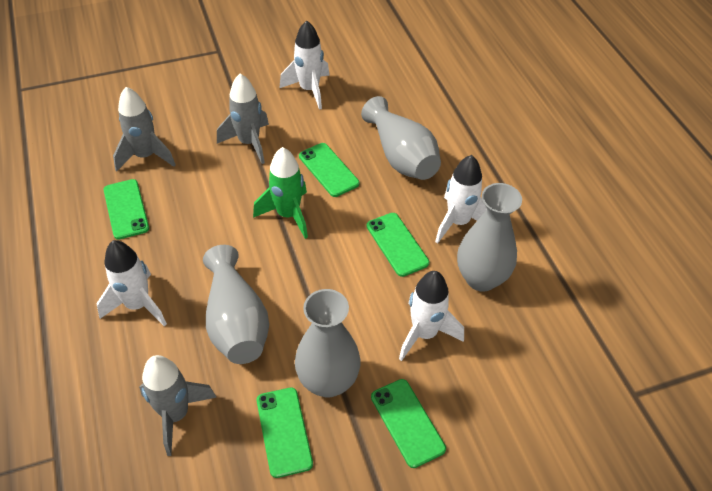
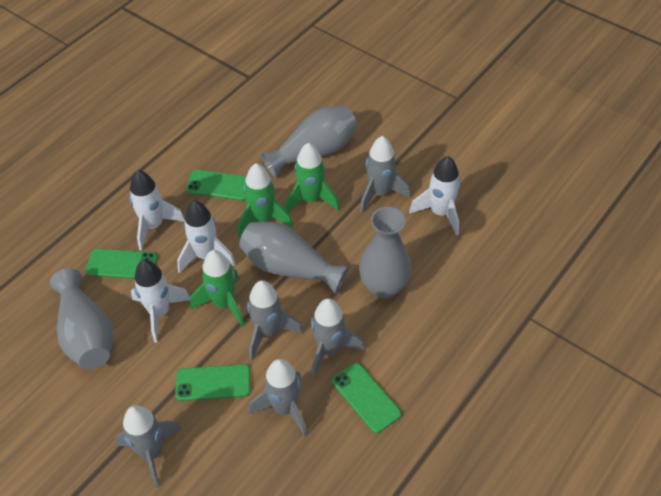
green phone: [104,179,149,240] [257,387,313,478] [299,143,359,197] [367,213,430,277] [371,379,446,468] = 5 -> [86,249,157,279] [175,364,250,401] [186,170,246,201] [332,363,402,433] = 4
green rocket: [253,147,308,239] = 1 -> [190,250,244,326] [238,163,293,238] [285,143,340,212] = 3
grey rocket: [113,87,176,172] [139,355,217,456] [217,74,269,164] = 3 -> [115,405,182,488] [247,280,303,360] [249,359,307,436] [310,298,364,379] [360,136,411,213] = 5

